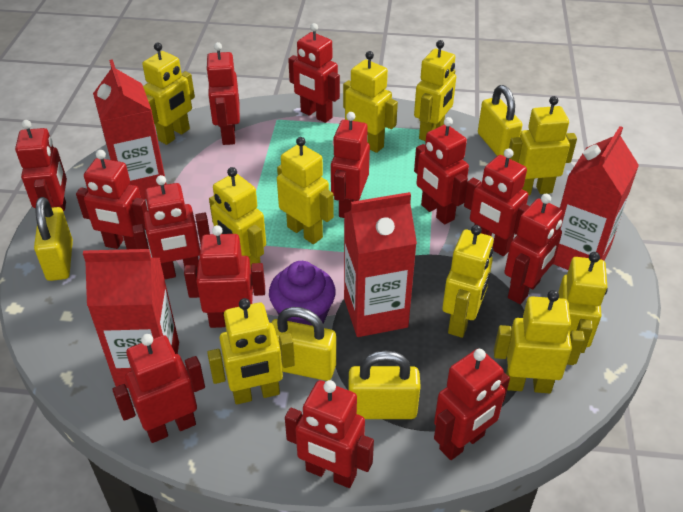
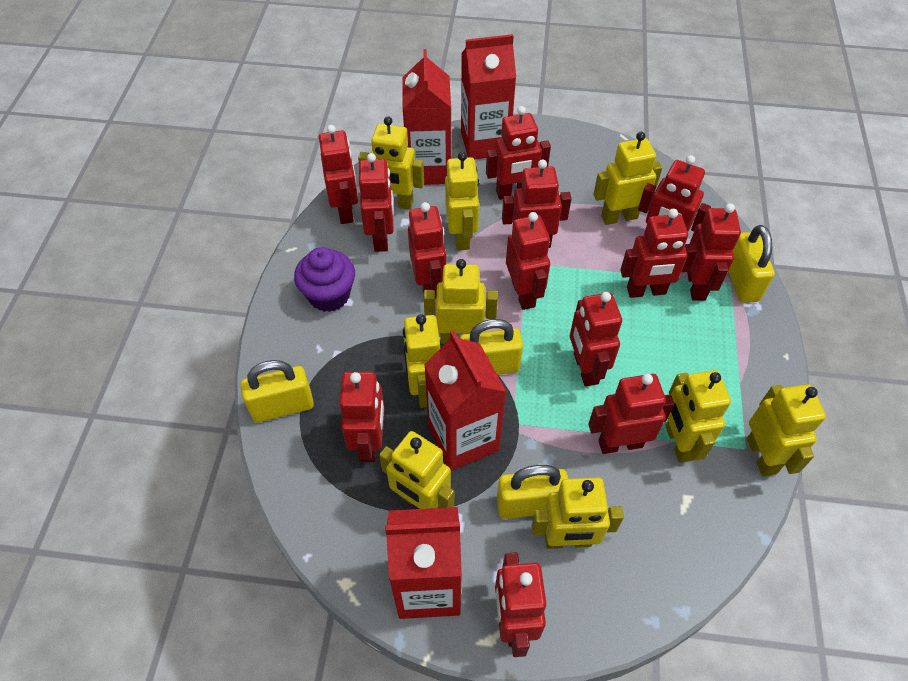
yellow robot: [142,42,195,145] [207,298,295,404] [209,167,266,267] [277,137,334,244] [343,51,398,153] [414,40,456,141] [442,225,494,338] [494,290,585,393] [509,96,577,195] [558,252,608,365] = 10 -> [358,116,424,210] [379,431,454,509] [403,314,440,408] [424,259,498,344] [445,152,479,251] [532,477,624,549] [593,132,662,225] [665,370,731,463] [747,384,826,476] = 9

